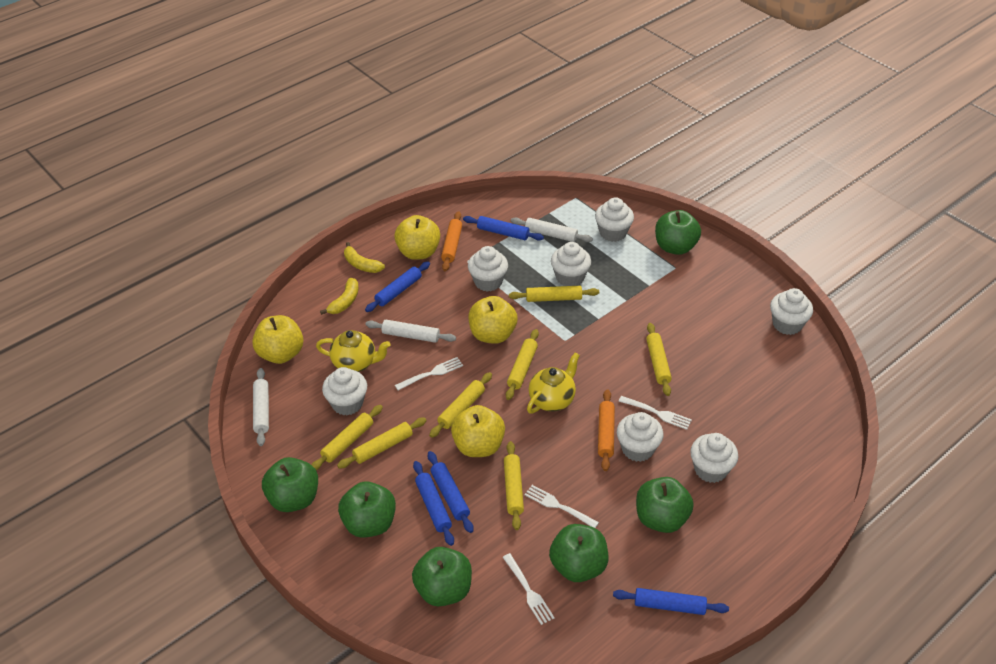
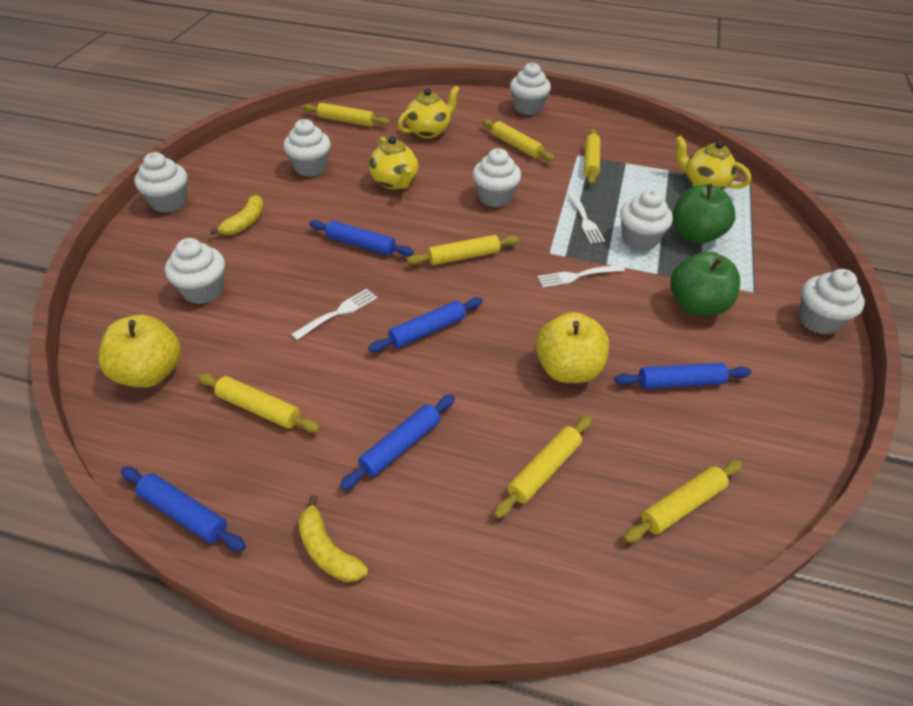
green apple: [262,457,318,512] [338,482,396,538] [412,547,472,607] [549,524,608,582] [636,477,694,533] [655,210,701,255] = 6 -> [671,252,740,316] [673,184,736,244] = 2
orange rolling pin: [441,211,462,271] [598,389,615,471] = 2 -> none = 0
white fork: [395,357,463,390] [503,553,555,625] [525,485,599,528] [619,396,692,430] = 4 -> [291,289,377,340] [537,264,625,288] [567,192,605,244] = 3
white rolling pin: [253,368,269,446] [366,320,456,343] [511,218,593,242] = 3 -> none = 0
yellow apple: [252,315,303,364] [394,215,440,260] [451,405,505,457] [469,296,518,344] = 4 -> [98,315,181,387] [535,312,609,383] = 2
yellow teapot: [316,330,391,372] [527,353,580,414] = 2 -> [369,136,418,189] [398,86,460,139] [675,135,752,189] = 3

